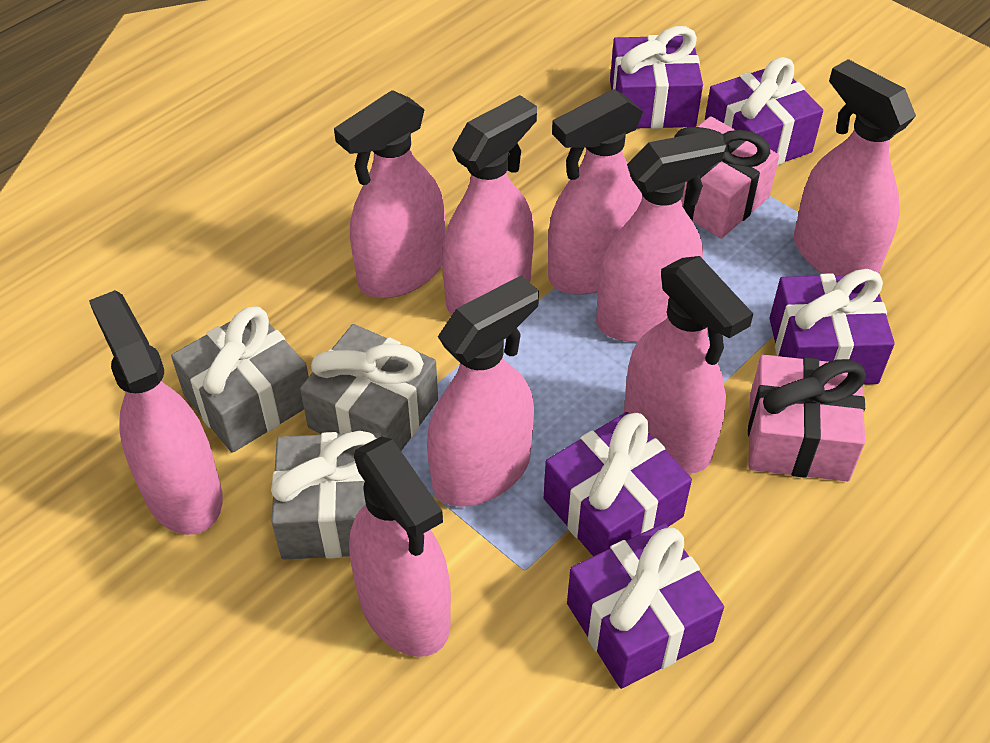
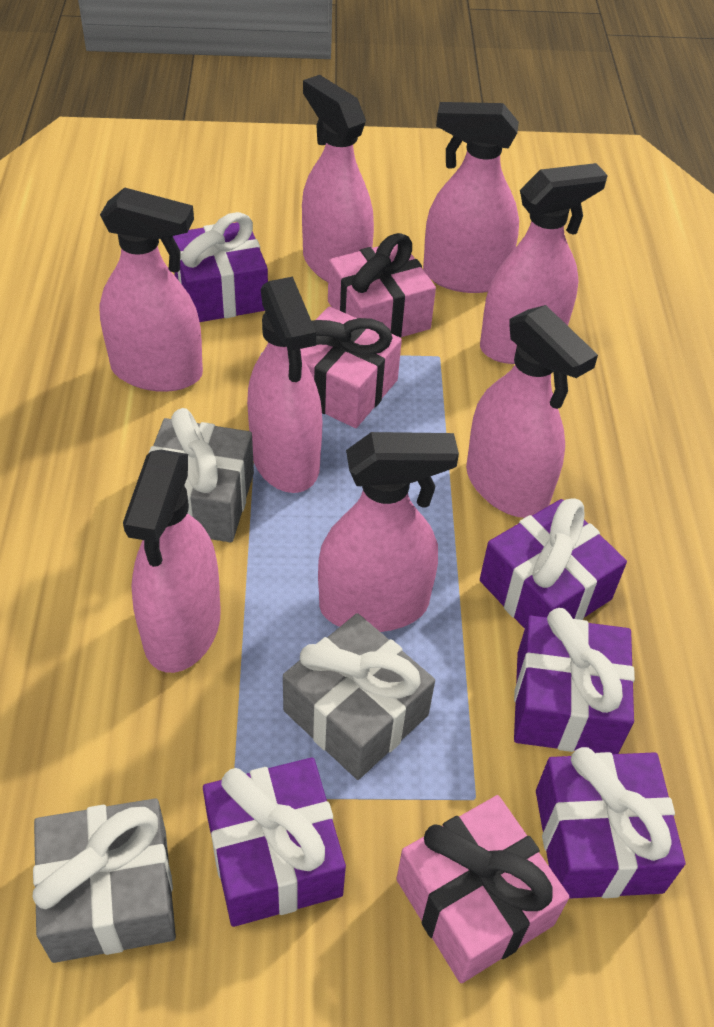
pink gift: [674,116,779,239] [748,355,866,482] = 2 -> [300,306,402,428] [328,233,436,338] [396,795,569,983] = 3
pink spray bottle: [89,290,222,535] [334,90,445,298] [349,436,451,657] [427,275,539,507] [442,95,537,315] [548,89,643,295] [596,130,726,342] [624,256,753,474] [794,59,916,275] = 9 -> [99,187,203,392] [123,450,221,673] [247,277,323,493] [302,75,374,282] [318,432,459,632] [423,102,519,293] [466,305,598,518] [480,163,608,364] = 8

